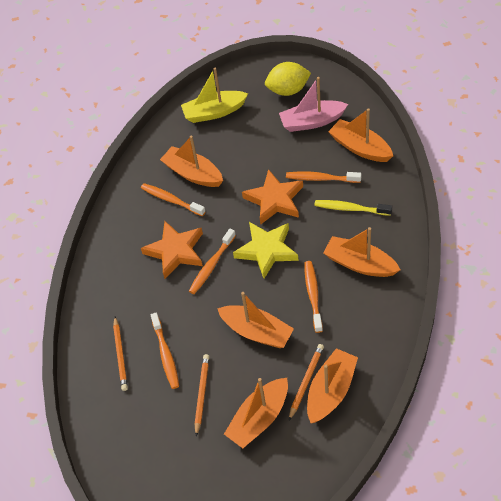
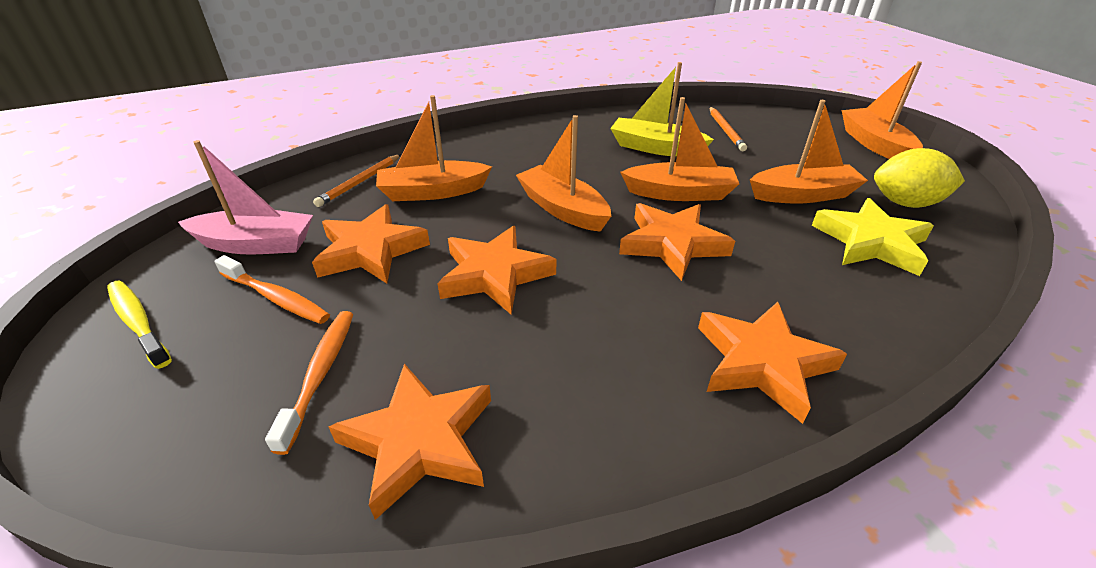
orange boat: [160,136,223,187] [217,292,294,348] [224,378,288,448] [307,348,358,423] [323,227,400,277] [328,108,393,162] = 6 -> [376,95,492,201] [516,115,611,232] [620,97,739,201] [750,100,868,204] [842,61,923,159] = 5
orange pencil: [113,317,128,391] [195,354,210,436] [289,344,324,420] = 3 -> [313,154,401,207] [709,107,747,151] = 2
orange star: [141,221,203,279] [242,169,303,225] = 2 -> [312,204,430,283] [329,364,491,520] [437,226,556,314] [619,203,735,281] [698,302,847,424] = 5
orange toothbrush: [141,183,206,216] [151,313,179,389] [189,229,236,294] [286,172,361,183] [305,261,323,333] = 5 -> [214,255,330,324] [265,311,353,455] = 2

